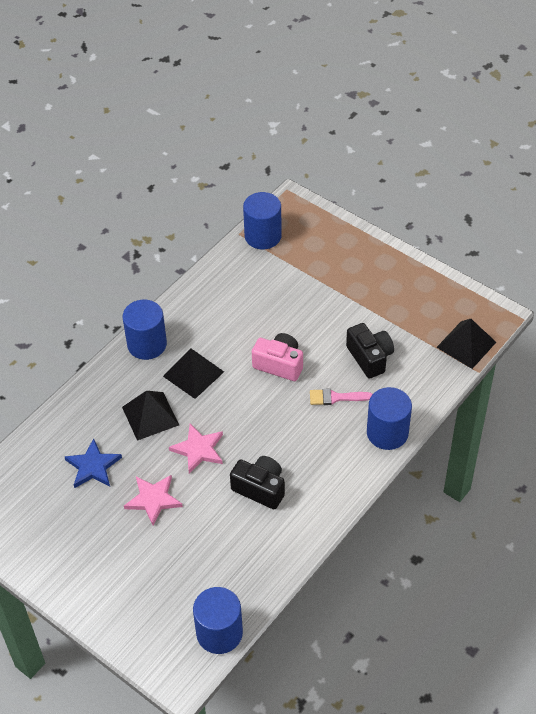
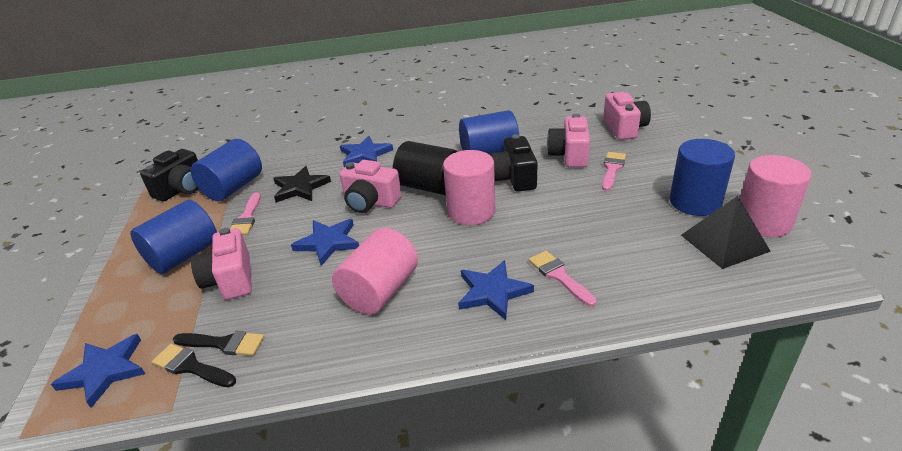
black brush: none = 0 -> [152,344,236,388] [173,331,264,356] = 2
black cylinder: none = 0 -> [393,141,458,195] = 1
black pyramid: [122,391,179,441] [163,349,224,399] [436,319,496,369] = 3 -> [681,196,771,269] = 1
black star: none = 0 -> [273,166,331,202] = 1
blue star: [65,438,122,488] = 1 -> [51,334,145,408] [291,219,359,266] [340,136,393,167] [458,260,534,320] = 4
pink brush: [310,389,373,405] = 1 -> [230,192,261,235] [529,251,597,307] [602,152,626,191] = 3
pink camera: [252,333,303,381] = 1 -> [191,228,252,300] [340,160,402,213] [547,114,590,168] [603,92,651,140] = 4
pink cylinder: none = 0 -> [332,228,418,315] [443,150,495,225] [740,155,812,237] = 3
pink star: [124,475,183,526] [169,424,223,474] = 2 -> none = 0

